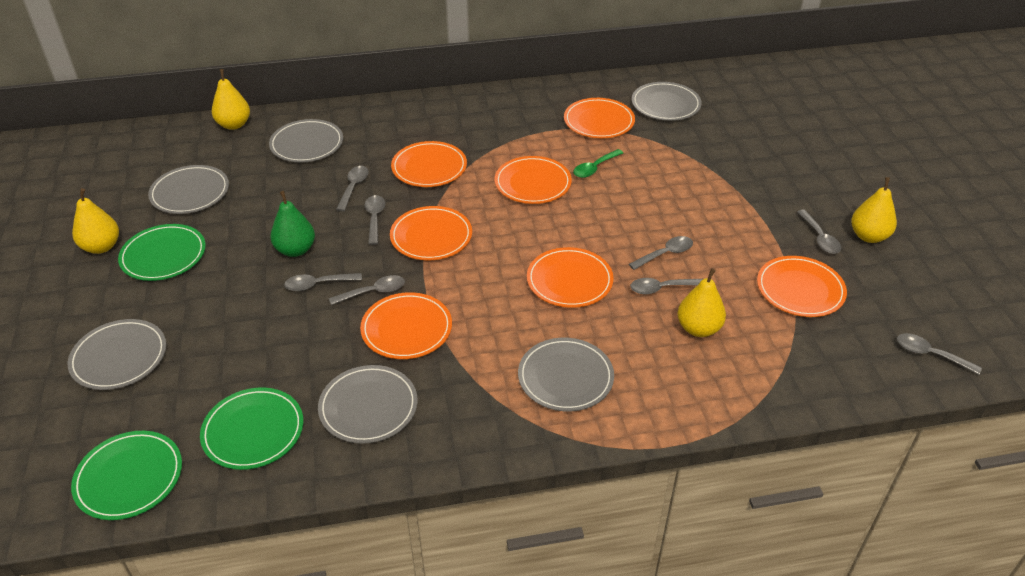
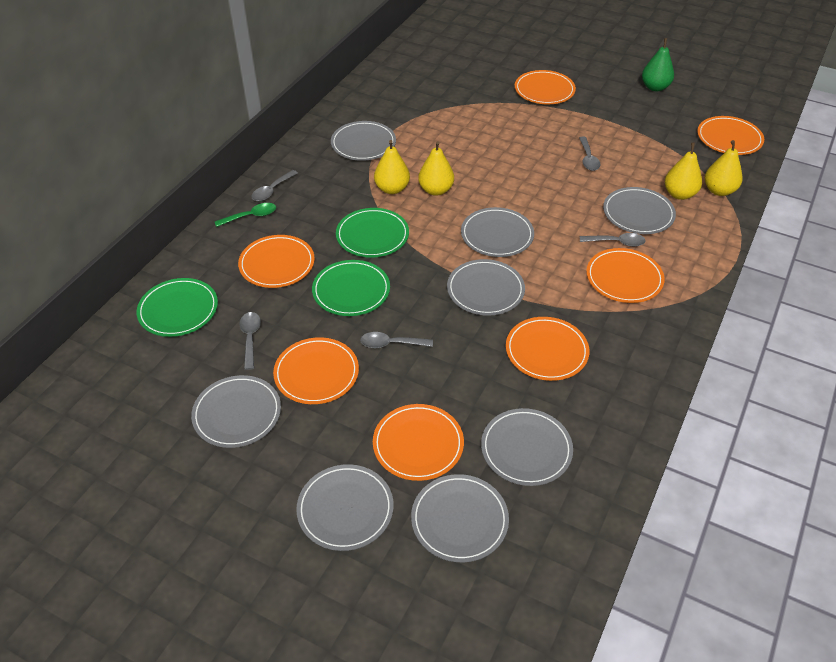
grey plate: [68,319,166,390] [148,165,229,214] [269,119,343,162] [318,365,418,444] [518,338,614,411] [632,82,702,121] = 6 -> [191,375,281,448] [296,464,394,551] [331,121,396,161] [411,474,509,562] [447,259,525,316] [461,207,534,257] [481,408,573,486] [603,187,676,234] = 8
grey spoon: [284,273,362,291] [329,275,405,305] [336,166,369,211] [365,195,385,245] [629,236,693,270] [630,278,703,294] [797,210,841,254] [897,333,982,375] = 8 -> [239,312,261,370] [251,170,298,201] [360,332,433,348] [579,137,601,171] [580,233,646,247] = 5

